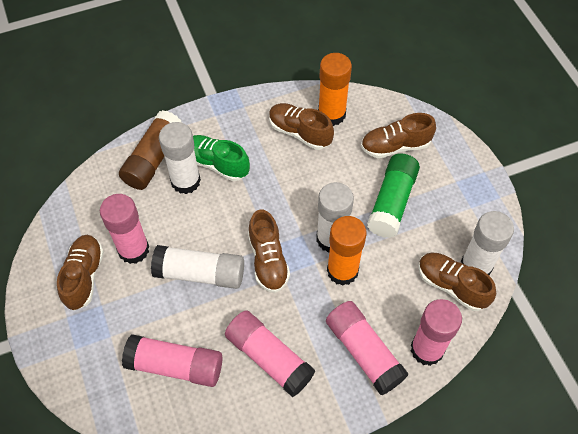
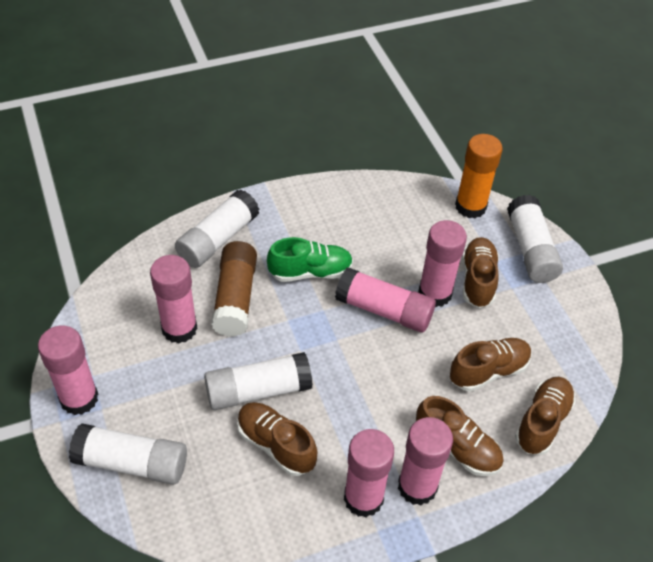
green glue stick: [367,153,420,238] = 1 -> none = 0
orange glue stick: [318,53,352,126] [327,216,367,286] = 2 -> [455,134,503,218] = 1
pink glue stick: [100,194,149,264] [122,334,222,387] [225,310,315,397] [326,301,408,395] [411,299,462,366] = 5 -> [38,326,98,415] [150,255,198,344] [335,267,436,333] [344,429,394,517] [398,417,453,506] [418,220,467,307] = 6

